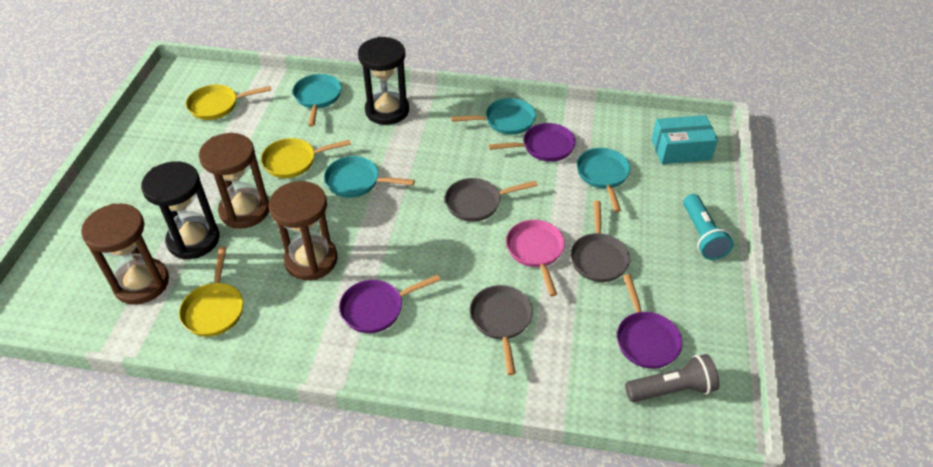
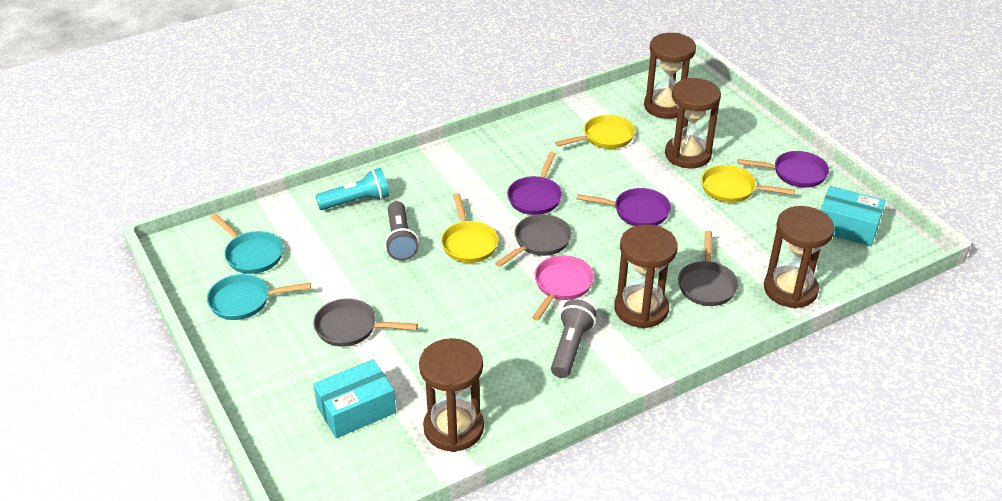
black hourglass: [141,161,220,260] [358,37,409,125] = 2 -> none = 0
brown hourglass: [81,204,169,305] [199,133,269,229] [269,181,338,280] = 3 -> [419,338,484,452] [614,224,678,328] [644,33,696,119] [665,78,721,169] [764,206,835,308] = 5
grey flashlight: [625,354,719,402] = 1 -> [385,201,419,261] [551,299,596,378] = 2
turquoise box: [651,115,718,164] = 1 -> [313,359,396,438] [820,186,885,246] = 2
turquoise pan: [293,74,342,127] [324,156,415,198] [451,98,536,135] [576,148,631,212] = 4 -> [207,274,311,320] [211,214,283,274] = 2

